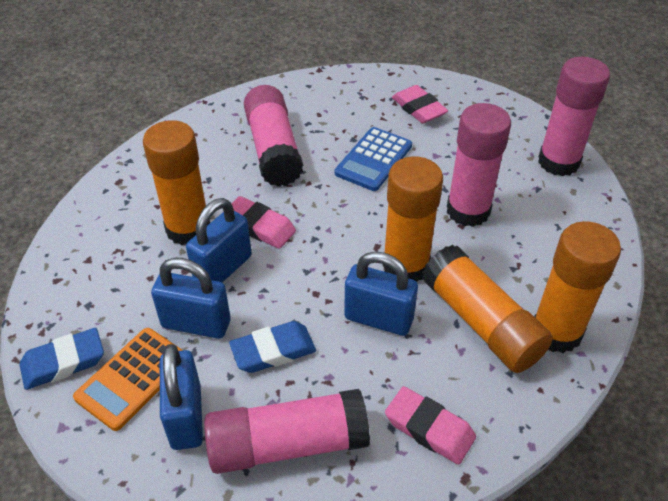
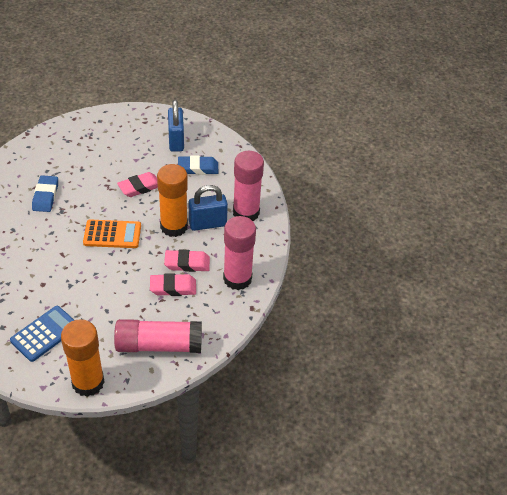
blue padlock: [151,258,231,339] [160,344,203,450] [186,198,252,283] [344,251,418,336] = 4 -> [168,100,184,152] [189,185,228,231] = 2
orange glue stick: [143,120,210,245] [382,156,443,282] [422,245,553,373] [534,221,621,353] = 4 -> [61,319,105,397] [157,164,188,237] = 2
pink glue stick: [204,389,370,474] [244,85,303,186] [447,103,511,227] [538,57,610,176] = 4 -> [114,319,202,353] [223,216,256,290] [233,151,264,221] = 3

